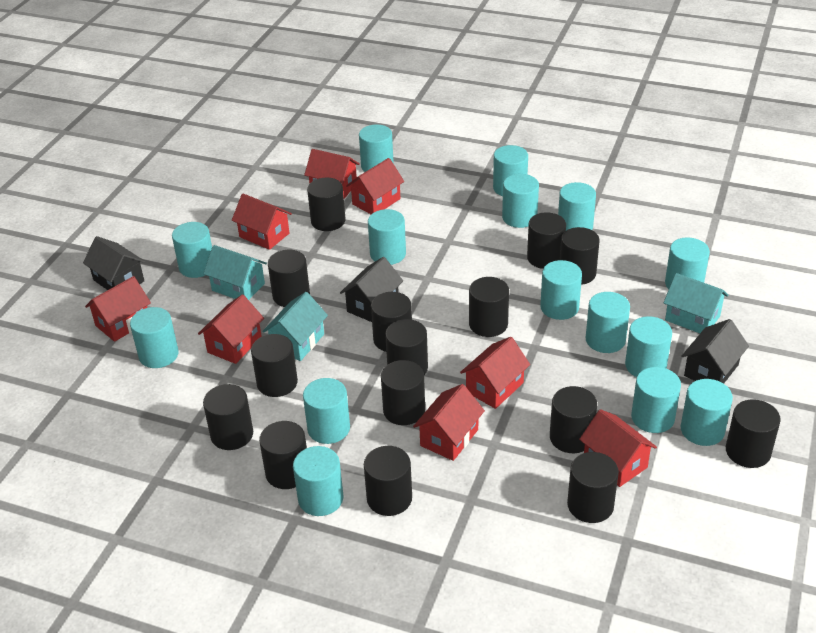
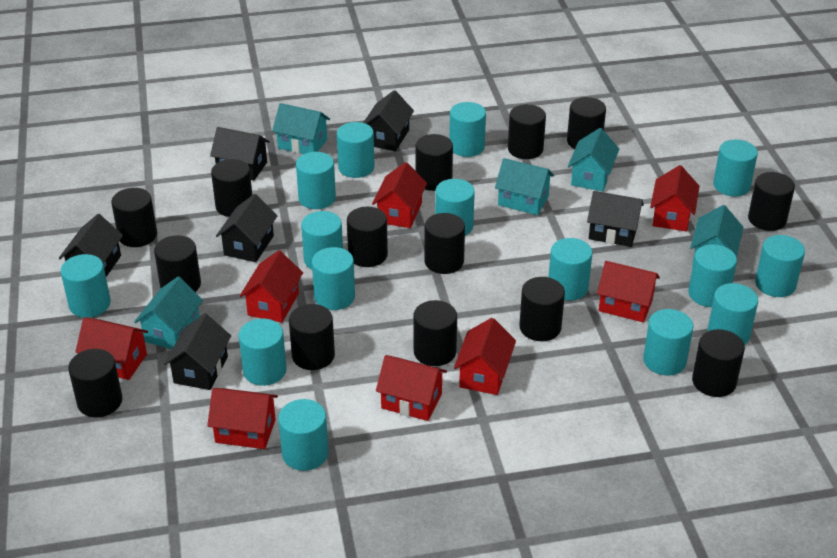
black cylinder: [203,384,253,450] [251,334,298,397] [259,421,307,489] [268,250,310,307] [307,178,346,231] [364,446,412,516] [371,292,412,352] [381,360,425,425] [385,319,428,375] [469,277,509,337] [527,212,566,269] [550,386,597,453] [560,227,600,285] [567,452,619,523] [726,399,781,468] = 15 -> [68,349,122,417] [111,188,157,247] [154,235,201,292] [211,159,252,217] [289,304,335,370] [347,207,388,267] [414,300,457,366] [415,134,453,191] [424,213,465,274] [508,104,546,159] [519,277,565,341] [567,97,606,149] [692,329,745,397] [748,172,795,231] = 14
black house: [83,236,145,290] [340,257,403,322] [681,319,749,384] = 3 -> [59,214,123,277] [164,313,231,390] [210,127,270,181] [216,194,277,262] [363,90,414,151] [587,191,644,247] = 6
turquoise house: [203,245,267,300] [262,292,328,361] [663,273,728,333] = 3 -> [134,277,203,349] [272,103,330,154] [495,158,554,215] [568,128,619,192] [690,205,743,267] = 5

